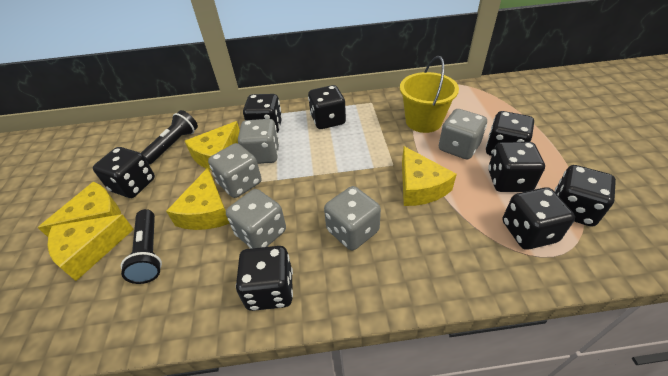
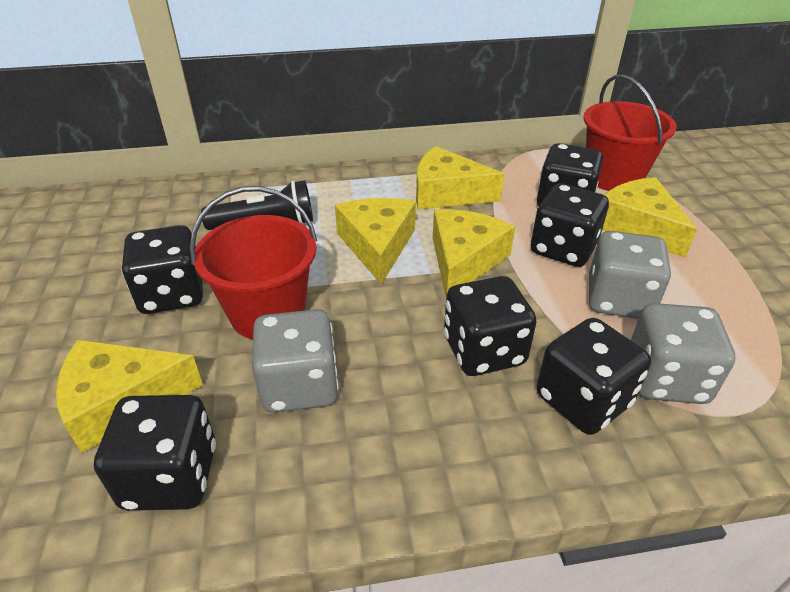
black dice: [93,147,155,198] [236,246,293,311] [243,94,282,133] [308,85,346,129] [486,111,534,156] [488,142,545,192] [503,187,575,250] [554,165,616,227] = 8 -> [94,395,216,511] [122,225,203,314] [444,276,537,376] [531,184,609,267] [536,143,603,206] [537,318,651,435] = 6
black flashlight: [121,209,162,284] [141,110,198,164] = 2 -> [201,180,313,230] = 1
grey dice: [208,143,262,198] [226,189,286,248] [238,119,279,164] [324,186,381,250] [439,109,487,160] = 5 -> [252,309,338,413] [589,231,671,319] [631,303,735,404] = 3
red bucket: none = 0 -> [190,186,317,339] [584,74,677,191] = 2
yellow bucket: [400,56,459,133] = 1 -> none = 0

